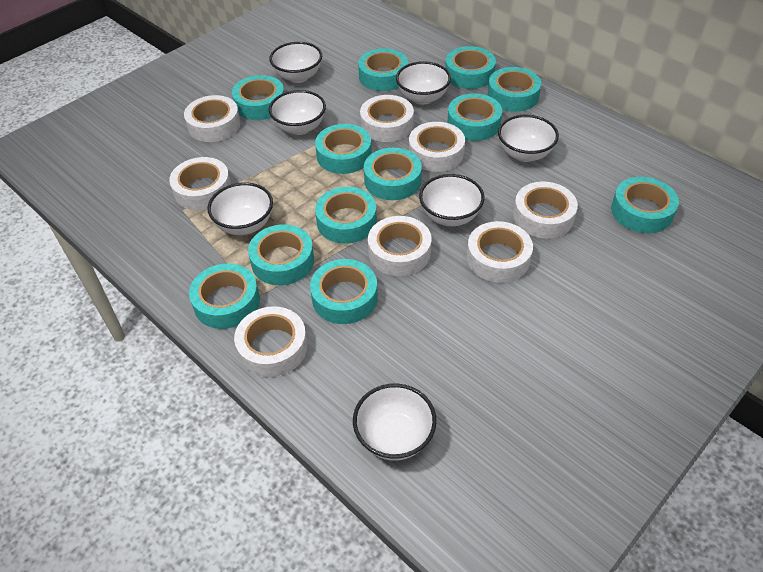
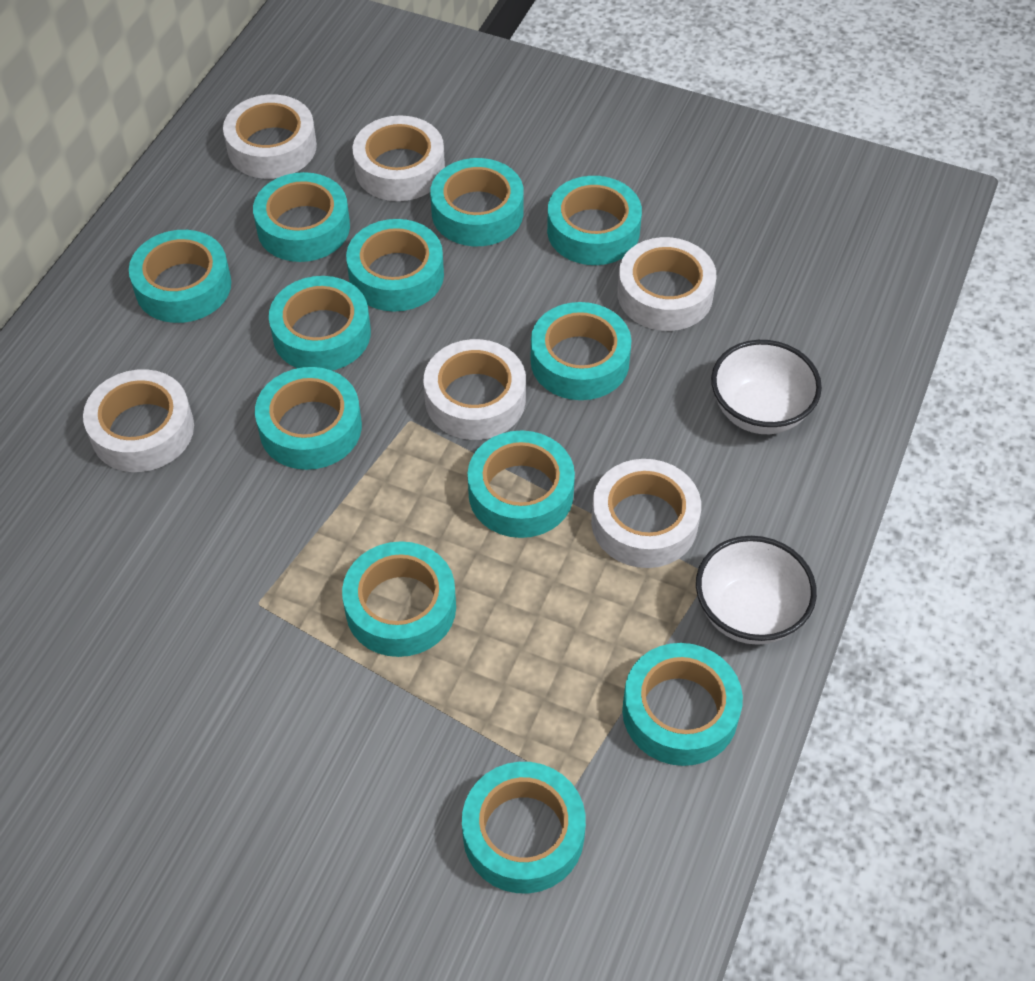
white bowl: [207,182,273,235] [269,42,322,83] [269,90,326,135] [353,383,437,461] [396,61,451,105] [419,174,485,226] [498,115,559,162] = 7 -> [696,536,817,645] [711,340,822,434] = 2
white tape: [169,157,231,210] [184,95,241,142] [234,306,308,377] [360,95,414,142] [368,216,431,276] [409,122,465,172] [467,221,533,283] [513,182,578,238] = 8 -> [83,369,194,472] [223,94,317,179] [353,116,445,201] [424,339,526,440] [591,459,701,568] [617,237,717,331] = 6

